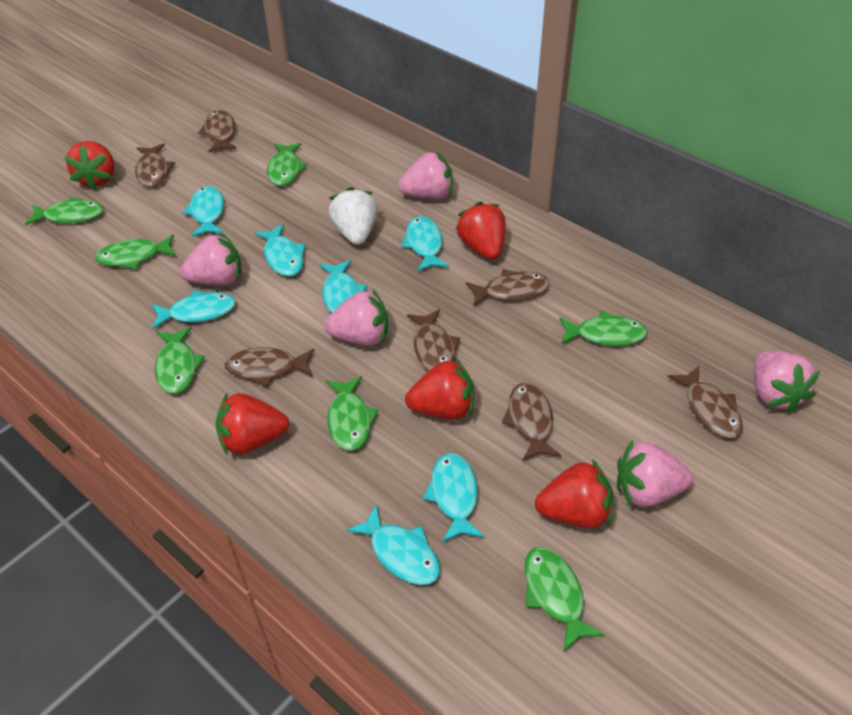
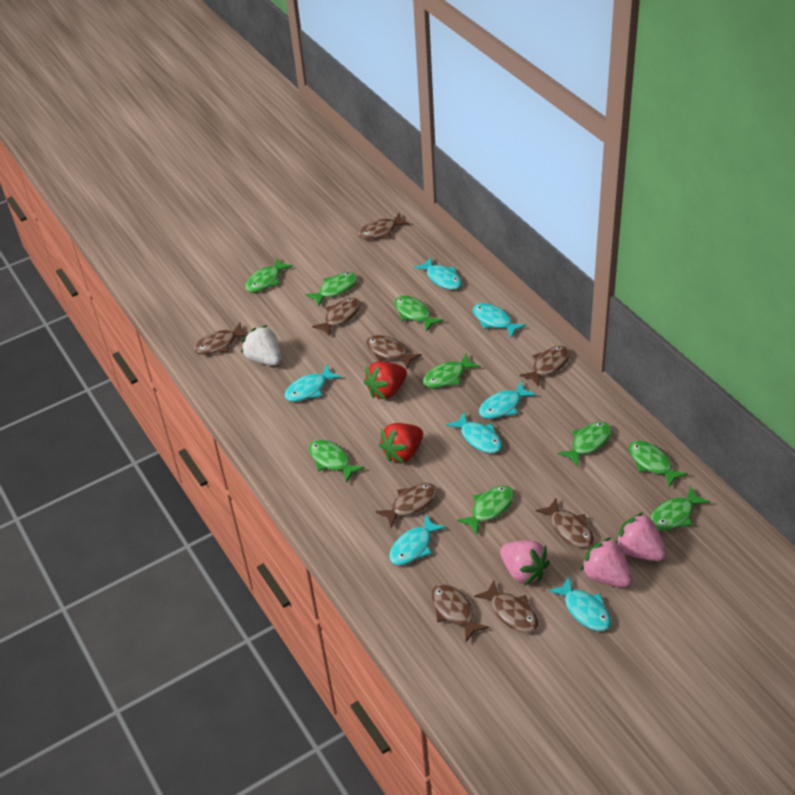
brown fish: [135,143,175,187] [198,110,237,152] [225,347,314,386] [407,309,460,371] [466,269,549,307] [502,383,561,461] [668,366,743,438] = 7 -> [193,323,248,355] [312,298,361,336] [358,213,410,240] [366,335,422,369] [375,483,438,528] [431,584,489,642] [474,580,538,633] [519,346,570,387] [536,498,594,548] = 9
green fish: [25,197,104,225] [95,234,176,269] [155,327,205,394] [267,143,308,186] [326,376,378,451] [524,547,605,652] [559,310,648,346] = 7 -> [245,258,293,292] [305,272,357,306] [309,440,365,483] [394,296,444,332] [423,353,480,388] [457,486,514,535] [558,422,612,467] [629,441,688,487] [650,486,710,531] = 9
pink strawberry: [180,233,242,285] [324,290,388,346] [398,151,453,199] [617,440,693,507] [754,351,820,413] = 5 -> [500,540,550,586] [581,537,632,588] [615,512,666,561] = 3
red strawberry: [64,141,115,190] [216,393,289,455] [405,358,474,419] [456,202,505,260] [535,459,613,528] = 5 -> [364,361,407,400] [379,423,423,463] = 2

